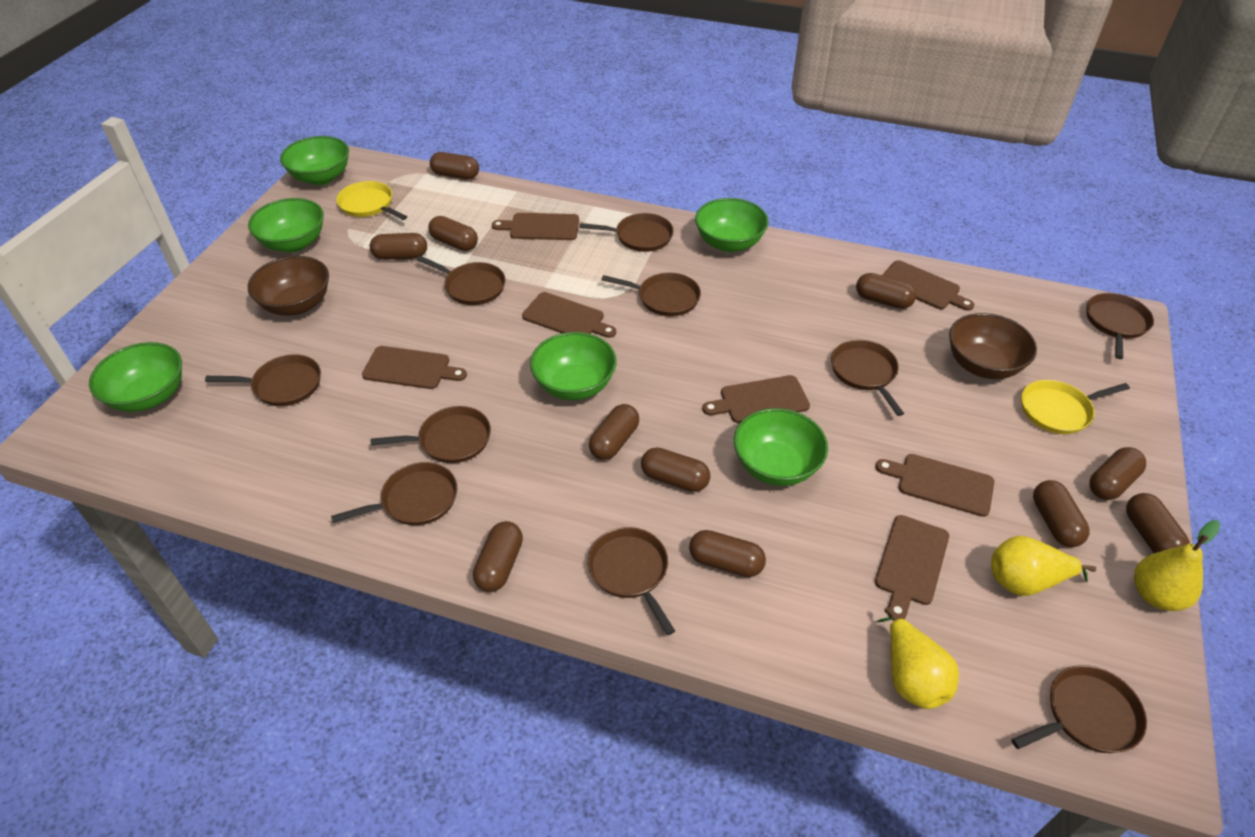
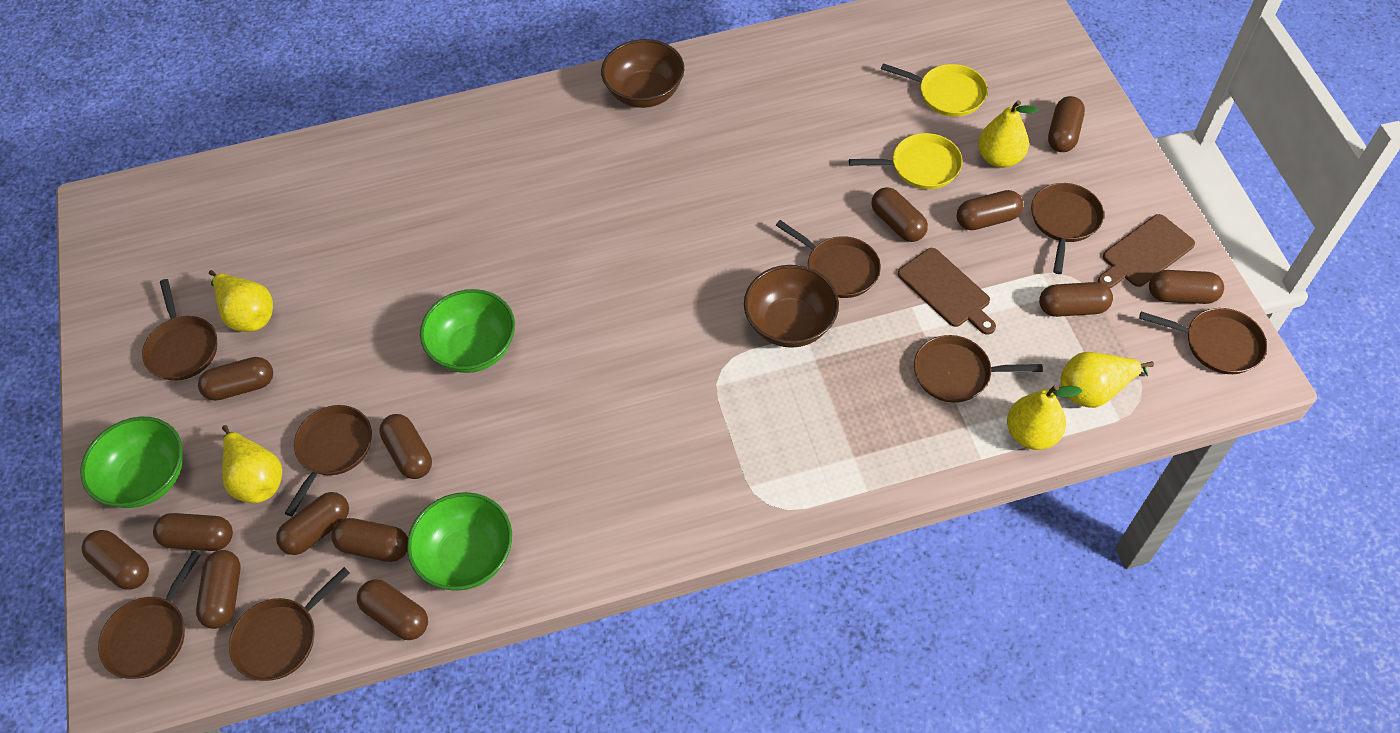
brown capsule: [370,233,427,260] [428,216,478,251] [430,152,479,180] [473,521,523,592] [589,404,639,460] [641,448,710,492] [689,530,766,577] [856,273,917,309] [1033,480,1090,547] [1089,447,1146,500] [1126,493,1190,553] = 11 -> [81,530,149,590] [153,513,233,551] [196,550,241,629] [198,357,273,401] [276,492,349,555] [332,518,408,562] [357,579,428,640] [379,414,432,479] [871,187,928,242] [957,190,1023,230] [1039,282,1113,317] [1048,96,1085,152] [1149,270,1224,304] = 13
brown cutting board: [362,346,467,389] [492,213,579,240] [522,292,616,338] [702,375,810,423] [875,515,949,620] [876,454,994,517] [882,260,974,311] = 7 -> [898,248,996,335] [1098,214,1195,288] = 2
brown pan: [205,354,321,406] [331,462,457,525] [371,406,491,463] [417,256,506,305] [579,213,674,252] [588,527,675,635] [602,272,701,316] [831,340,904,416] [1011,665,1147,753] [1086,293,1154,359] = 10 -> [98,551,201,679] [142,279,217,381] [229,567,350,681] [285,405,372,516] [776,220,881,298] [914,335,1043,403] [1031,183,1104,274] [1139,308,1267,374] = 8
green bowl: [89,342,182,412] [248,198,324,252] [280,136,349,185] [530,332,617,400] [695,198,769,252] [734,408,828,486] = 6 -> [80,417,183,508] [407,492,512,591] [420,289,515,373] = 3
yellow pear: [876,607,959,709] [991,536,1096,596] [1134,520,1220,611] = 3 -> [209,270,273,332] [222,425,282,503] [978,100,1038,168] [1007,385,1082,450] [1061,352,1154,408] = 5

